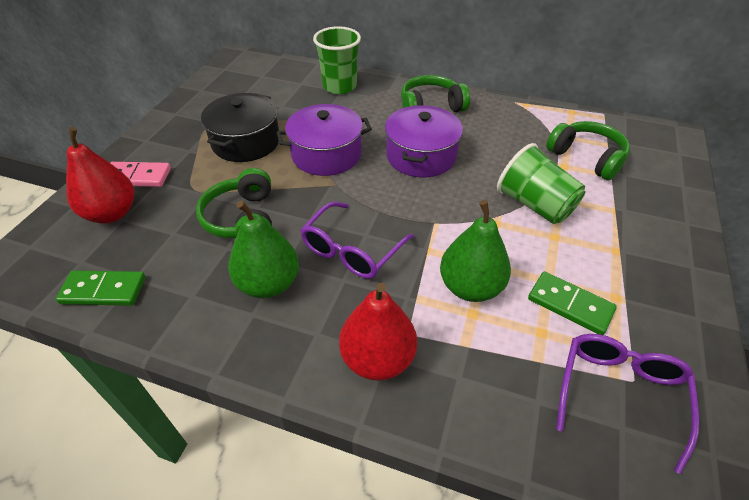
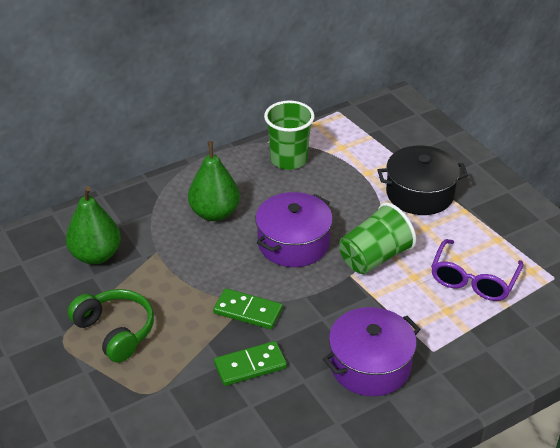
green headphones: [196,168,272,238] [401,75,470,112] [546,121,630,180] = 3 -> [68,289,154,363] = 1
pink domino: [110,162,171,187] = 1 -> none = 0
purple glasses: [300,202,414,279] [556,334,699,474] = 2 -> [431,239,524,301] = 1
red pear: [66,127,134,223] [339,283,417,381] = 2 -> none = 0

